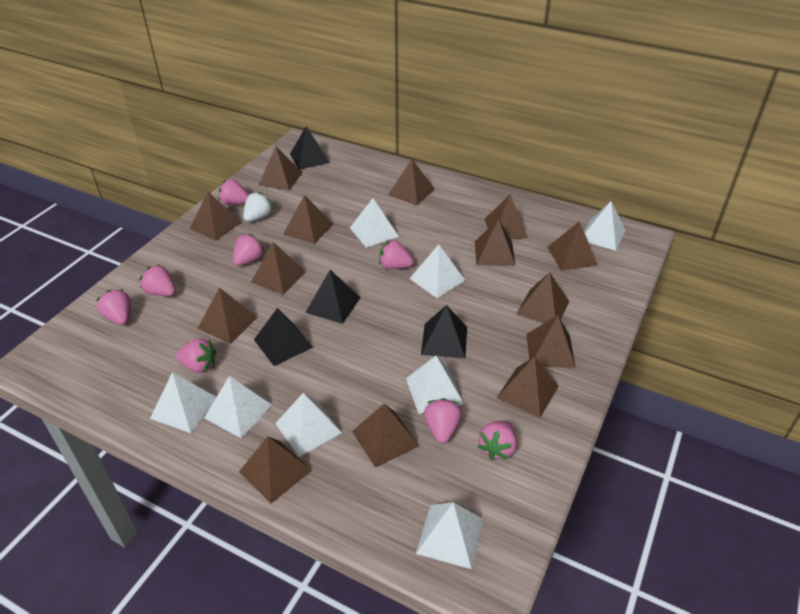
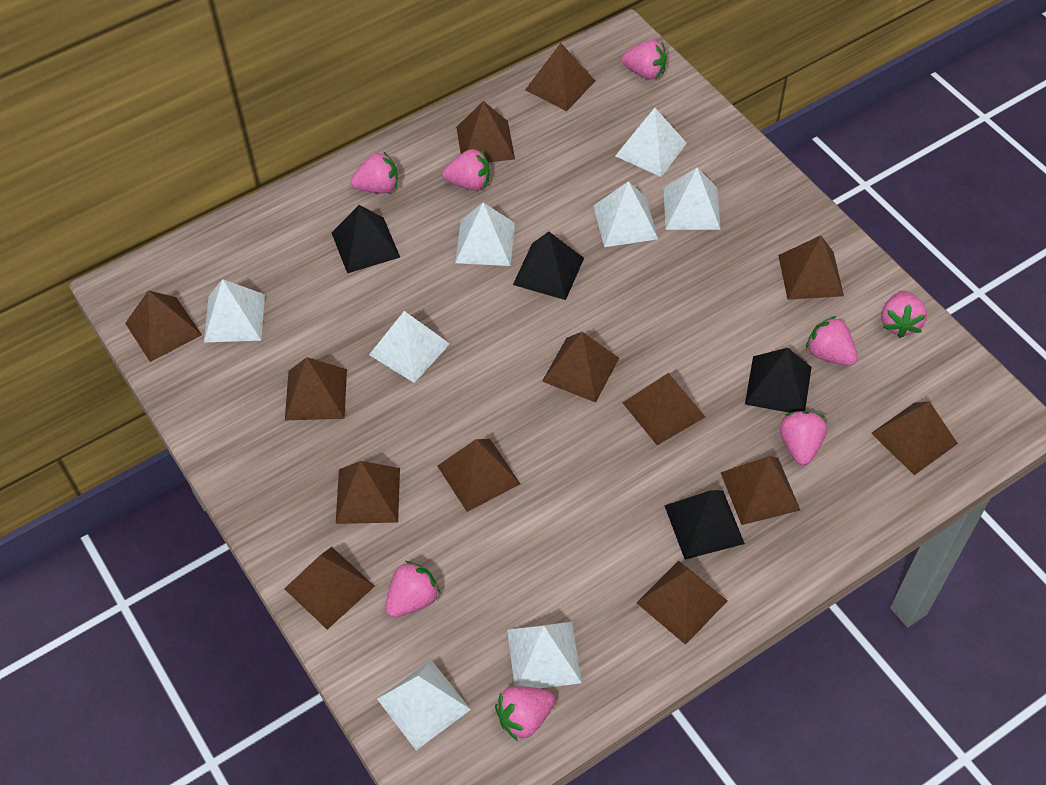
brown pyramid: [190,192,242,241] [197,288,258,344] [239,436,312,503] [251,242,306,295] [259,146,302,191] [283,195,333,244] [352,403,419,468] [388,159,435,206] [475,219,515,266] [485,194,528,239] [497,356,559,417] [517,272,569,323] [526,315,576,368] [547,221,598,271] = 14 -> [125,290,202,362] [284,547,375,630] [285,357,347,421] [336,461,400,524] [437,439,520,512] [456,101,515,163] [525,43,595,111] [542,332,619,403] [622,373,705,445] [636,560,728,645] [721,456,800,525] [778,236,844,300] [871,402,958,475] = 13
white strawberry: [243,192,273,222] = 1 -> none = 0

